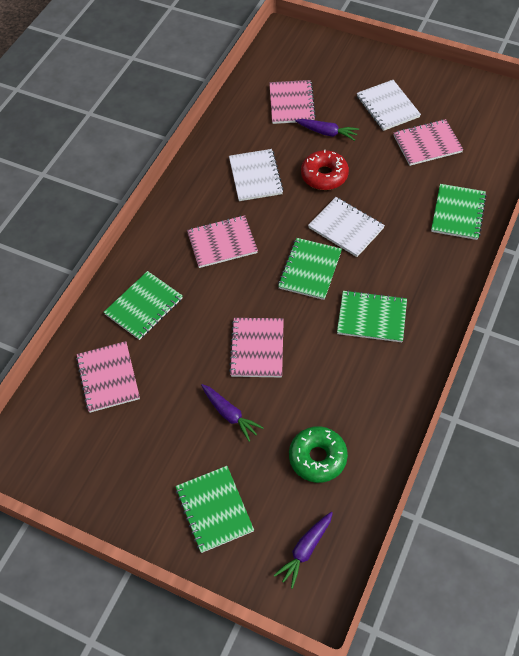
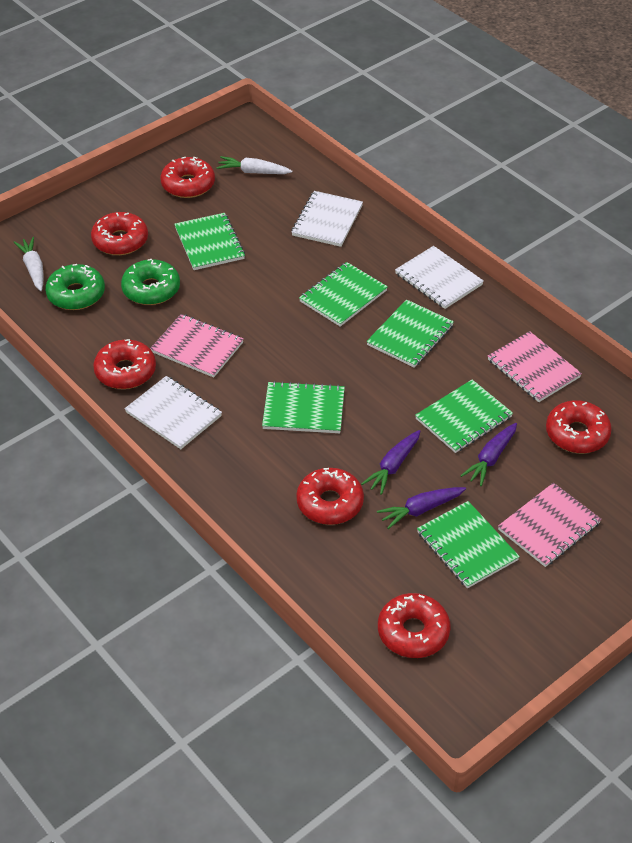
green donut: [289,426,348,483] = 1 -> [45,264,105,310] [121,259,180,305] = 2
green notebook: [104,271,183,340] [175,466,254,553] [278,238,342,300] [337,290,407,342] [431,184,487,240] = 5 -> [174,213,245,270] [262,381,345,433] [299,262,388,327] [367,299,454,368] [415,379,513,453] [417,501,520,588] = 6
pink notebook: [76,341,140,413] [187,215,258,268] [229,318,284,377] [269,80,316,124] [393,119,464,166] = 5 -> [150,314,244,378] [488,331,582,402] [498,483,602,567] = 3
red donut: [301,150,349,190] = 1 -> [91,212,148,255] [93,339,156,389] [160,157,215,198] [296,468,364,525] [378,593,450,658] [546,400,612,453] = 6
white carrot: none = 0 -> [14,237,44,291] [216,156,292,174] = 2

